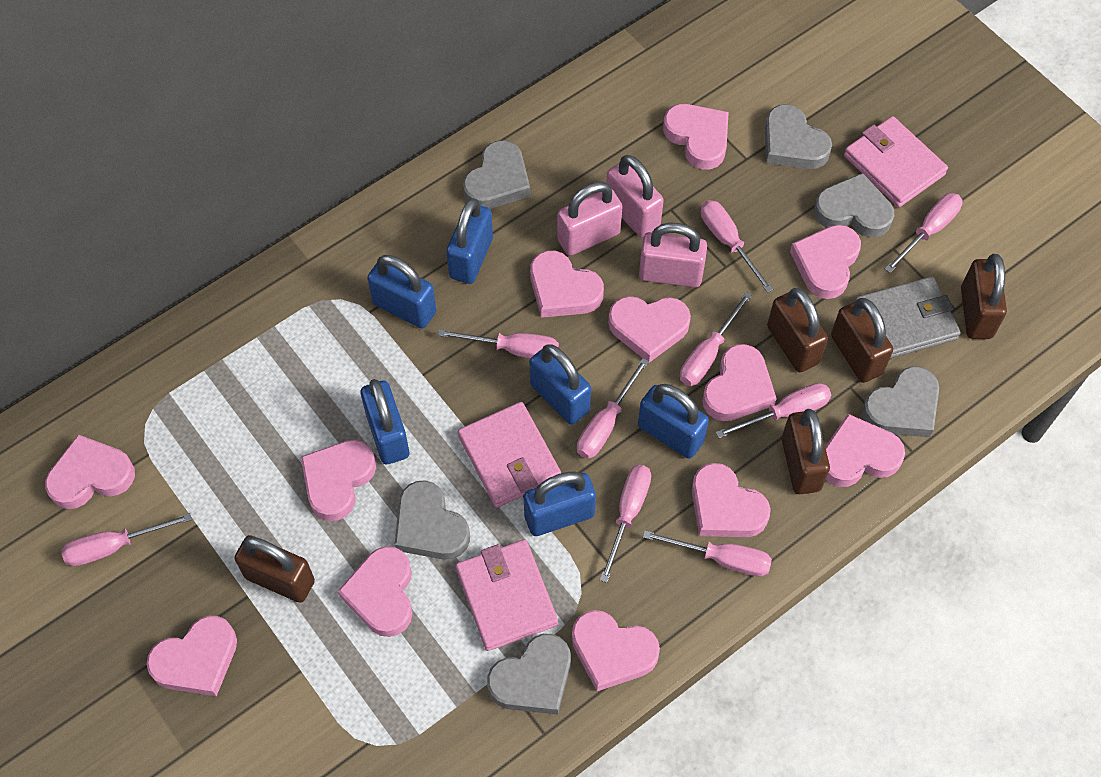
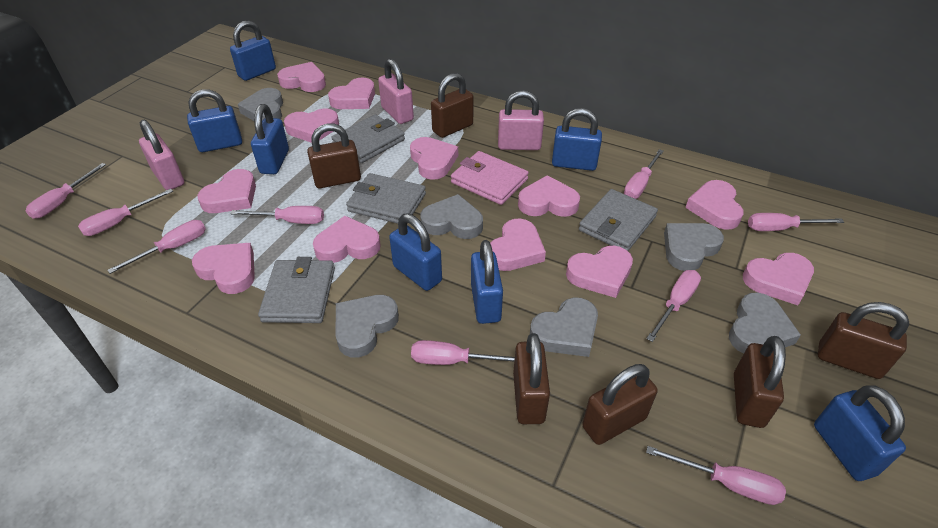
blue padlock: [361,379,409,464] [367,255,436,329] [446,198,493,284] [523,472,596,536] [530,344,591,425] [638,384,709,459] = 6 -> [187,89,242,152] [230,20,276,81] [251,104,289,174] [389,214,442,291] [471,240,503,324] [552,108,602,171] [814,385,906,481] = 7
brown padlock: [234,535,315,603] [767,288,828,372] [782,409,830,494] [831,298,893,383] [961,254,1007,339] = 5 -> [307,123,361,188] [431,73,473,138] [513,333,550,424] [582,364,658,445] [734,336,786,428] [818,302,909,379] = 6
grey wallet: [855,276,961,358] = 1 -> [258,257,335,323] [331,114,405,163] [346,173,426,224] [579,189,658,251] = 4
pink wallet: [456,539,558,651] [458,402,561,508] [844,116,948,207] = 3 -> [451,151,529,205] = 1

